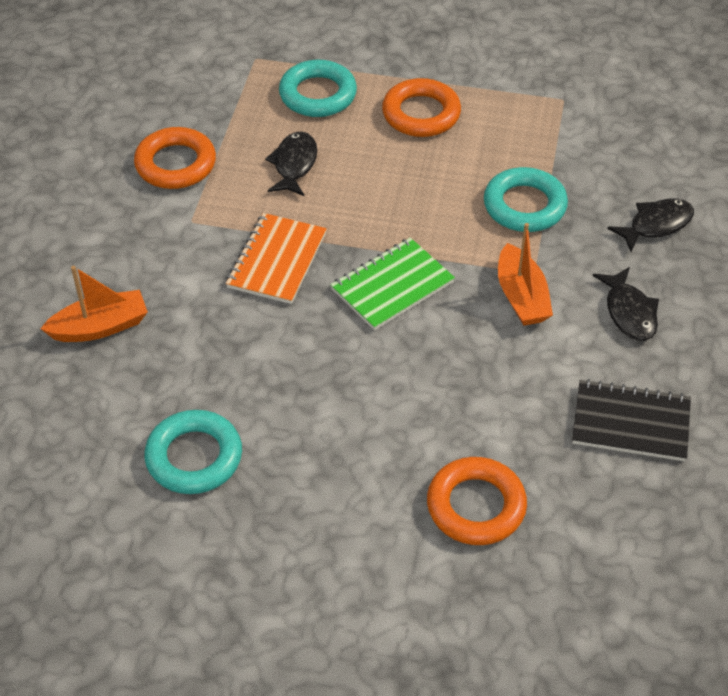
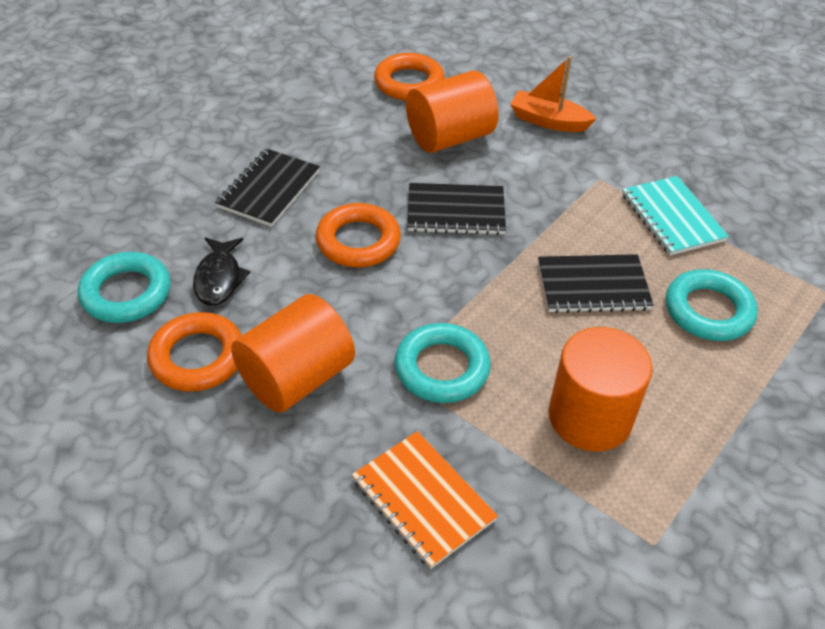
black fish: [265,132,317,196] [593,267,659,341] [607,199,694,252] = 3 -> [193,237,250,306] = 1
black notebook: [572,379,691,461] = 1 -> [215,148,320,227] [408,183,506,235] [538,254,654,313] = 3
green notebook: [330,238,455,330] = 1 -> none = 0
orange boat: [41,266,148,342] [498,223,553,326] = 2 -> [510,56,596,132] = 1
orange cylinder: none = 0 -> [231,294,355,413] [406,70,499,153] [549,327,653,451] = 3
turquoise notebook: none = 0 -> [622,176,729,256] = 1

